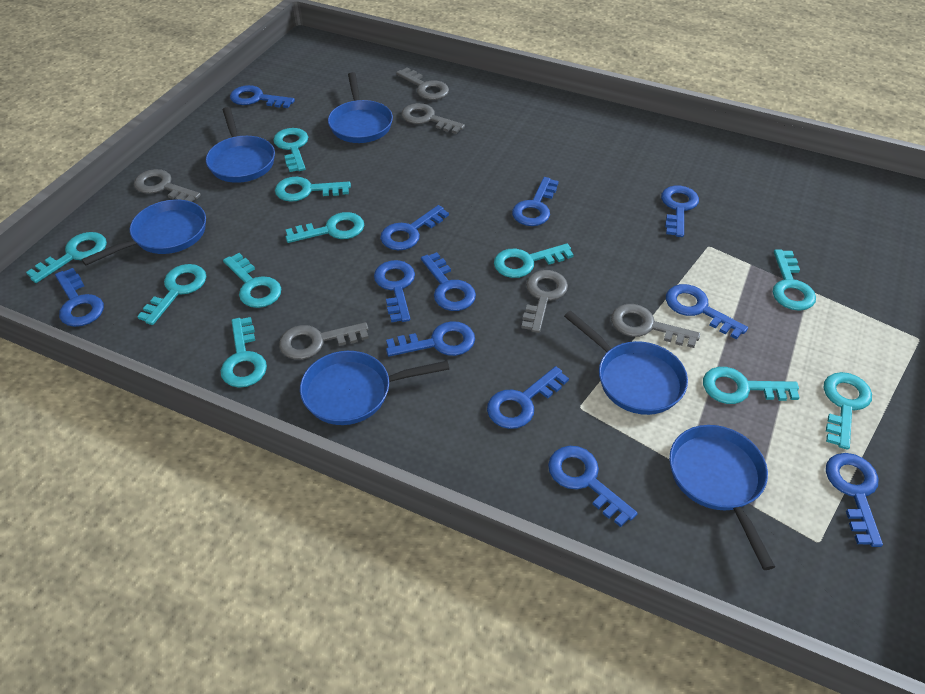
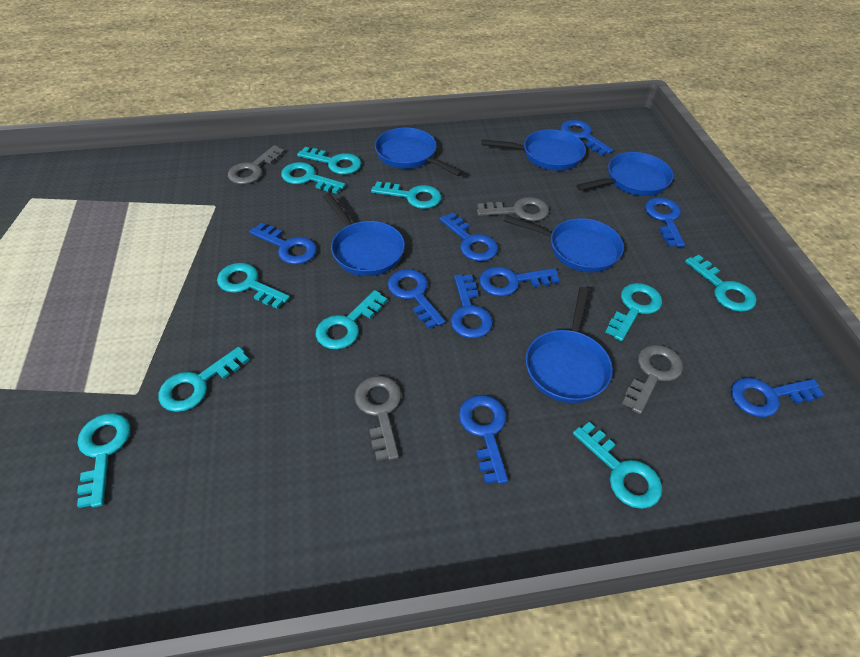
blue key: [55,268,104,327] [230,85,295,108] [374,260,415,322] [380,205,449,250] [386,321,475,356] [421,252,476,311] [487,366,569,429] [512,177,559,226] [548,446,638,527] [661,186,699,237] [666,284,748,339] [826,453,883,547] = 12 -> [249,223,317,265] [388,269,445,329] [440,213,498,261] [450,274,493,338] [459,395,508,484] [479,266,560,296] [561,120,613,156] [645,197,685,247] [731,377,824,417] = 9
grey key: [134,169,201,202] [279,322,369,360] [396,68,449,100] [402,103,465,134] [521,270,568,333] [611,304,700,348] = 6 -> [228,145,285,184] [354,376,401,461] [477,197,549,221] [622,345,683,414] = 4
turquoise key: [26,232,107,283] [137,264,207,325] [221,317,267,388] [223,253,281,308] [273,128,308,172] [275,177,351,202] [285,212,364,243] [494,243,574,278] [703,367,800,404] [773,249,816,311] [824,372,872,450] = 11 -> [77,413,130,508] [158,347,249,412] [217,263,290,309] [281,162,346,194] [297,147,361,175] [316,290,388,349] [371,181,441,209] [573,422,662,509] [605,283,662,341] [685,255,757,312] = 10

